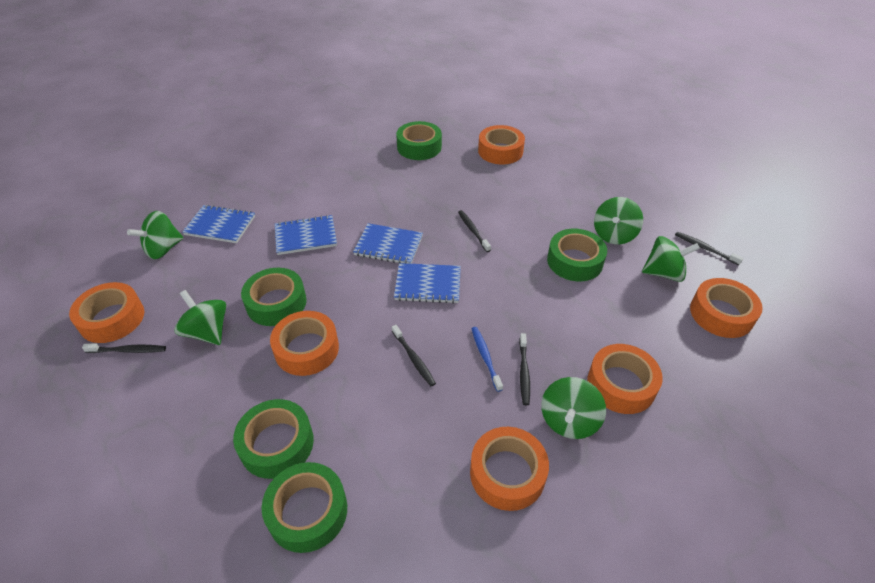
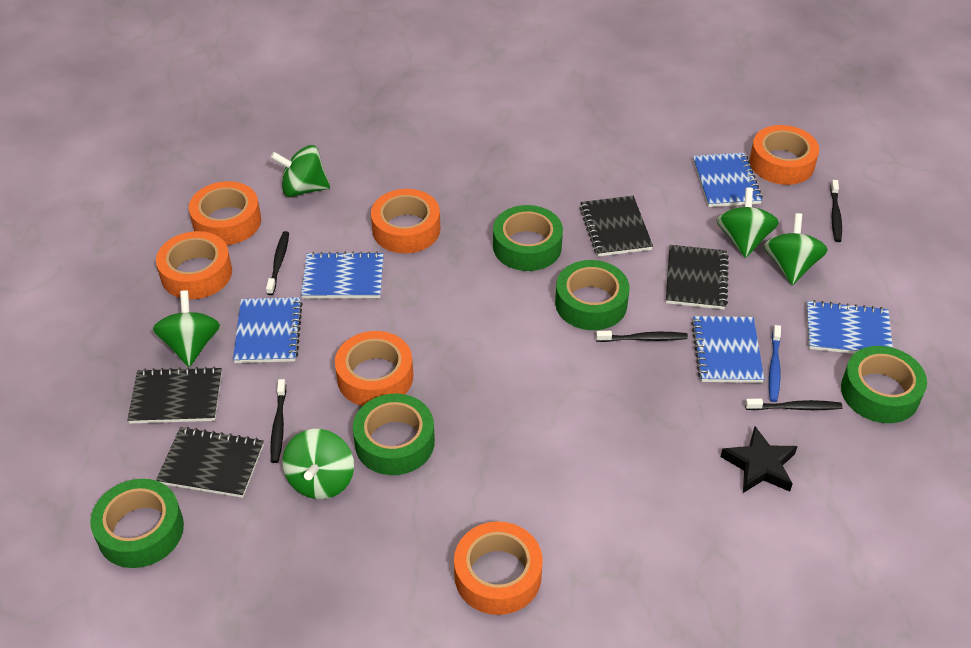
black notebook: none = 0 -> [127,366,222,424] [156,427,264,498] [580,196,653,257] [666,245,729,310] = 4
black star: none = 0 -> [720,426,798,493] = 1
blue notebook: [182,205,255,243] [275,215,337,255] [353,223,423,264] [394,263,461,303] = 4 -> [233,297,303,363] [301,251,384,298] [691,316,764,383] [693,153,763,207] [806,300,893,354] = 5

